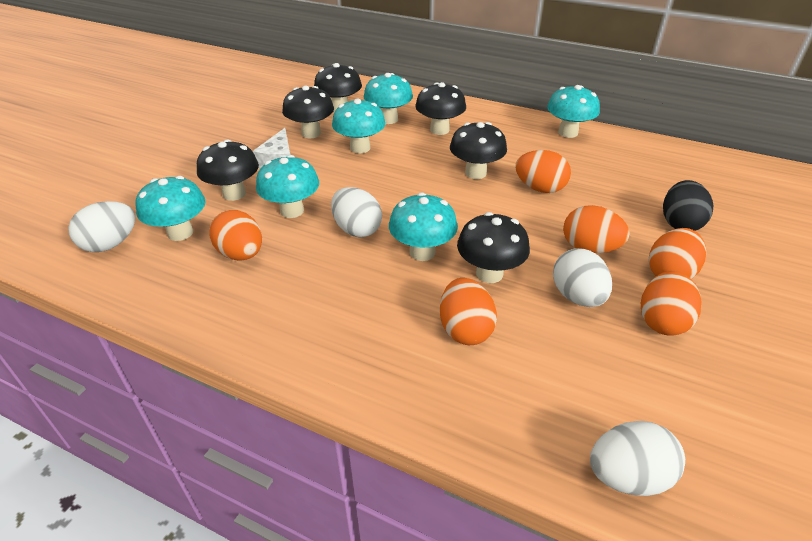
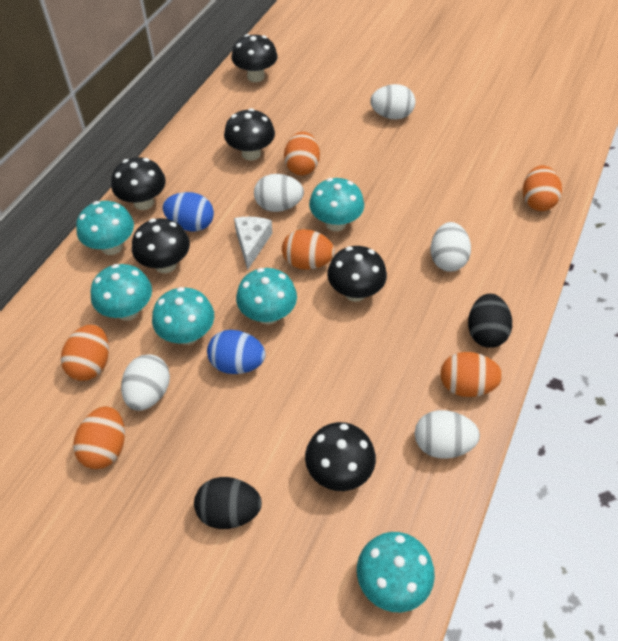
black egg: [663,180,713,231] = 1 -> [194,477,262,529] [468,294,512,348] = 2
blue egg: none = 0 -> [163,192,214,231] [207,330,266,374] = 2
white egg: [68,201,135,252] [331,187,382,237] [553,248,612,307] [590,421,685,496] = 4 -> [121,354,170,411] [254,174,304,212] [370,84,415,120] [415,410,480,459] [431,222,471,272] = 5

